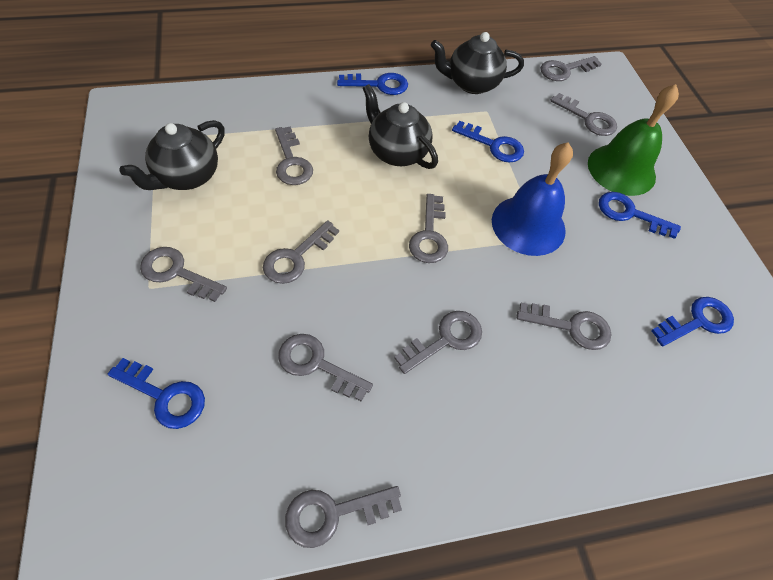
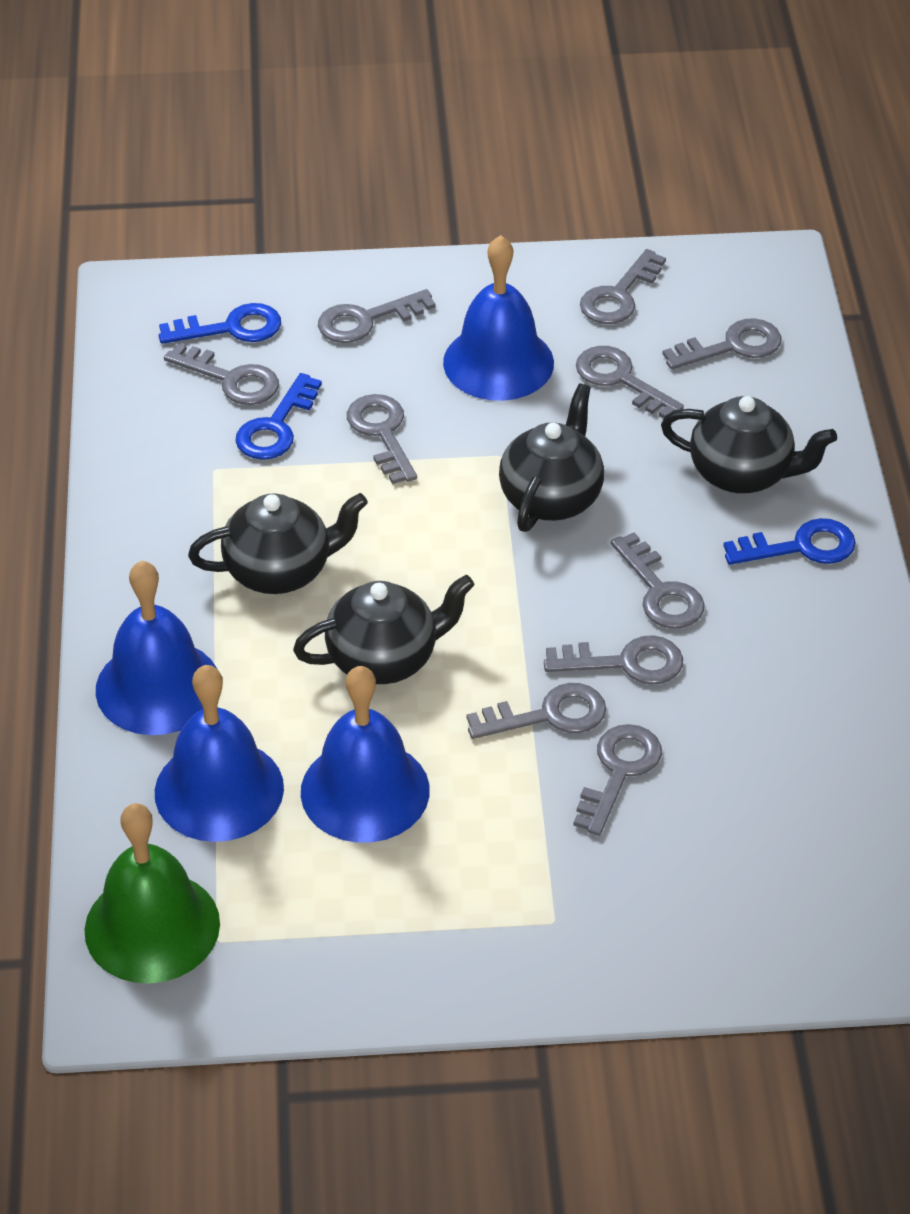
black teapot: [120,120,225,190] [363,84,438,169] [431,32,524,94] = 3 -> [188,493,368,594] [293,575,474,684] [499,383,604,532] [661,396,837,494] = 4
blue bell: [492,142,573,256] = 1 -> [96,561,217,735] [155,665,284,842] [301,666,430,843] [443,235,554,401] = 4
blue key: [108,358,205,429] [337,73,408,95] [452,121,524,163] [599,192,681,239] [651,297,734,347] = 5 -> [159,303,281,344] [235,373,322,460] [723,518,856,565] = 3

